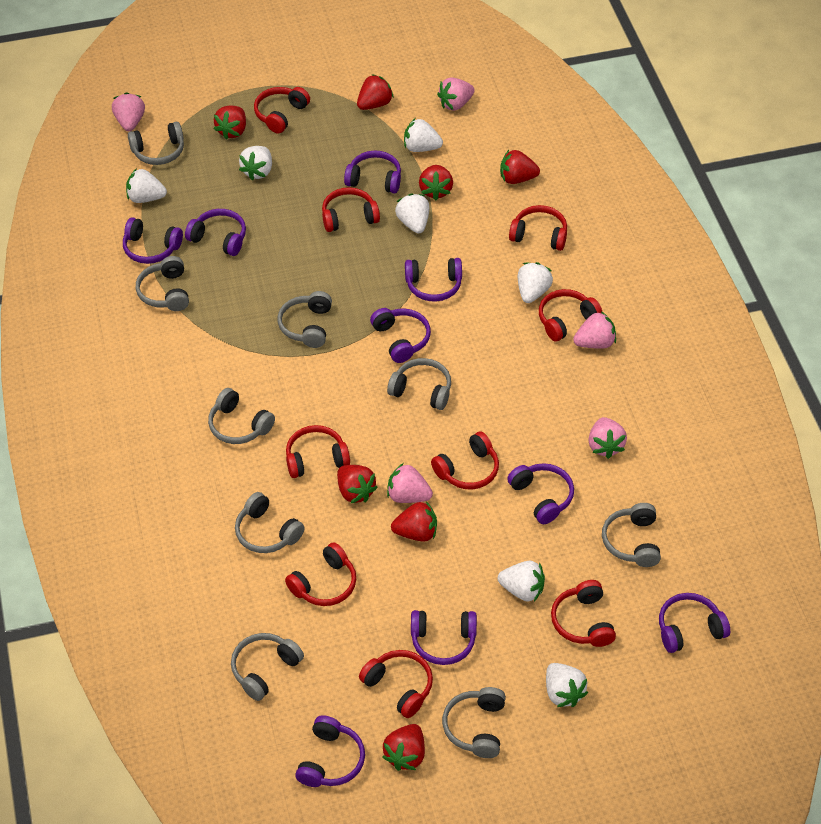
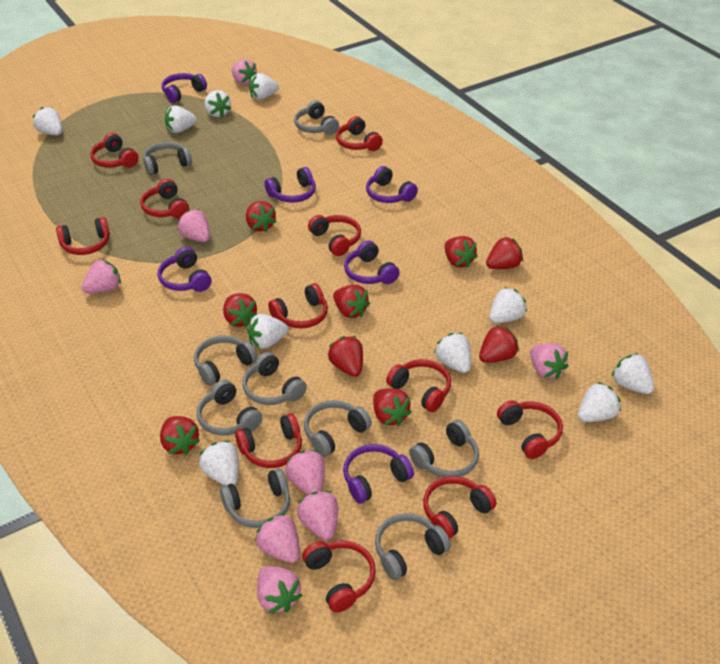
pink strawberry: [112,92,145,131] [387,463,433,503] [437,77,475,111] [573,311,616,349] [588,417,627,459] = 5 -> [82,259,121,293] [177,209,210,242] [232,59,257,85] [255,513,300,563] [257,566,302,613] [285,450,325,495] [297,491,338,540] [530,343,569,379] = 8
purple headphones: [123,217,183,264] [185,209,246,256] [295,715,365,787] [344,151,401,193] [370,308,431,363] [405,258,462,302] [411,610,477,665] [507,463,574,524] [659,593,730,653] = 9 -> [158,247,211,292] [162,73,207,103] [265,167,316,203] [343,444,414,503] [344,240,400,284] [366,166,418,203] = 6
red headphones: [254,87,310,133] [285,542,356,606] [286,425,350,478] [322,187,380,232] [359,650,433,718] [431,431,499,489] [509,205,567,251] [539,289,602,342] [551,580,616,647] = 9 -> [56,217,110,255] [90,133,139,168] [140,179,189,219] [235,413,302,468] [268,283,328,328] [302,540,376,613] [308,215,361,256] [336,116,383,151] [386,359,451,412] [423,476,496,539] [497,400,563,459] = 11
red strawberry: [214,106,246,140] [337,465,378,504] [357,74,394,110] [382,724,425,771] [391,501,437,542] [419,165,453,201] [500,150,540,184] = 7 -> [160,416,200,455] [223,293,257,327] [246,201,277,232] [328,336,363,377] [333,285,370,318] [373,388,412,426] [445,236,478,268] [479,325,519,363] [486,237,523,269] = 9
white strawberry: [126,168,167,203] [239,146,272,180] [395,193,429,233] [404,119,443,152] [498,561,545,602] [518,262,553,303] [546,663,588,707] = 7 -> [33,107,62,135] [165,106,197,133] [199,440,239,486] [205,90,231,117] [247,314,288,349] [249,73,279,100] [434,333,471,373] [489,287,527,323] [578,382,621,422] [612,353,654,394] = 10

